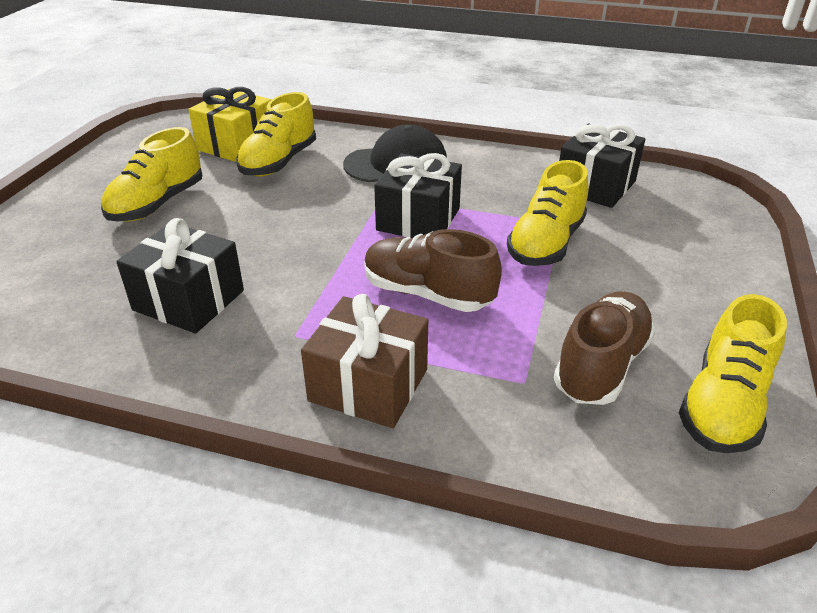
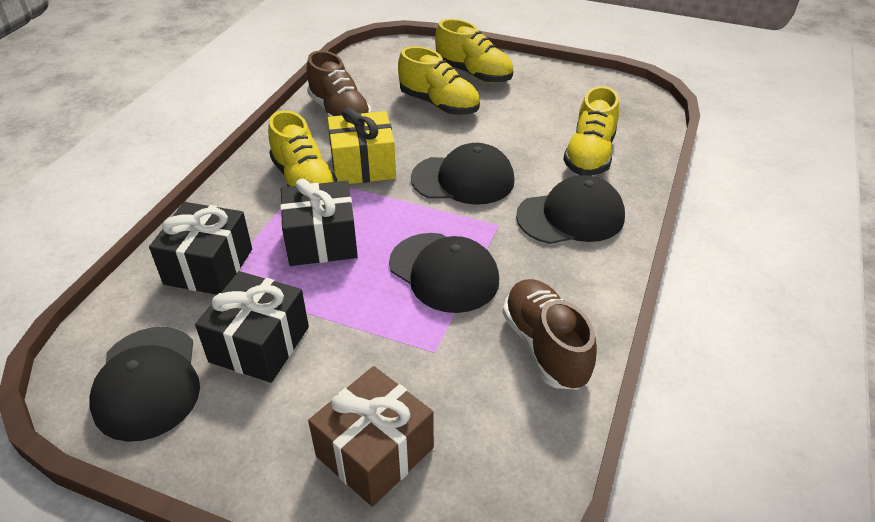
black cap: [343,124,447,182] = 1 -> [90,327,200,442] [389,233,499,313] [411,143,515,205] [516,175,625,244] = 4

